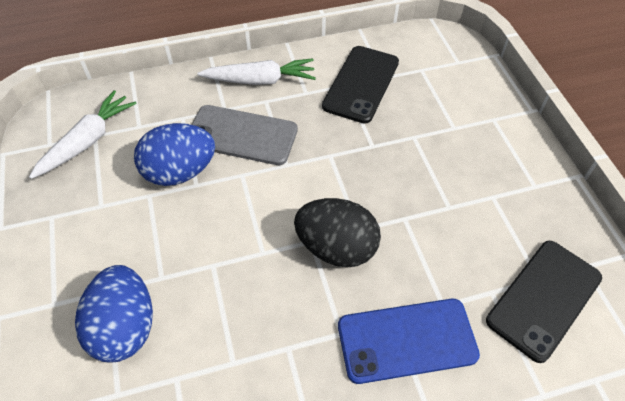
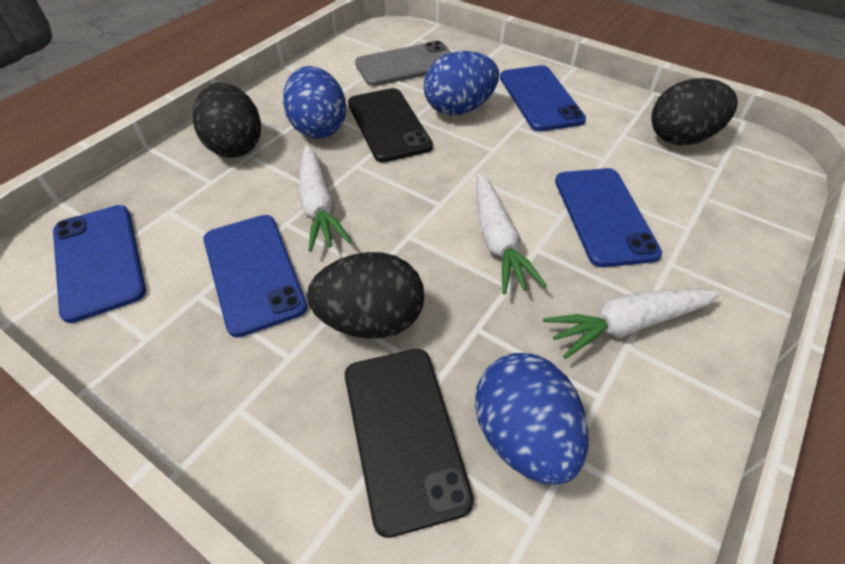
black egg: [294,198,381,268] = 1 -> [193,83,261,158] [307,252,424,339] [651,78,738,145] = 3
blue egg: [75,265,153,362] [134,123,215,186] = 2 -> [283,66,346,139] [424,51,499,116] [475,353,589,485] = 3
blue phone: [338,299,480,384] = 1 -> [53,205,146,323] [203,215,307,337] [500,65,586,131] [555,168,662,267] = 4
white carrot: [29,90,137,179] [197,58,316,85] = 2 -> [299,145,352,252] [476,173,547,294] [543,289,721,359] = 3

